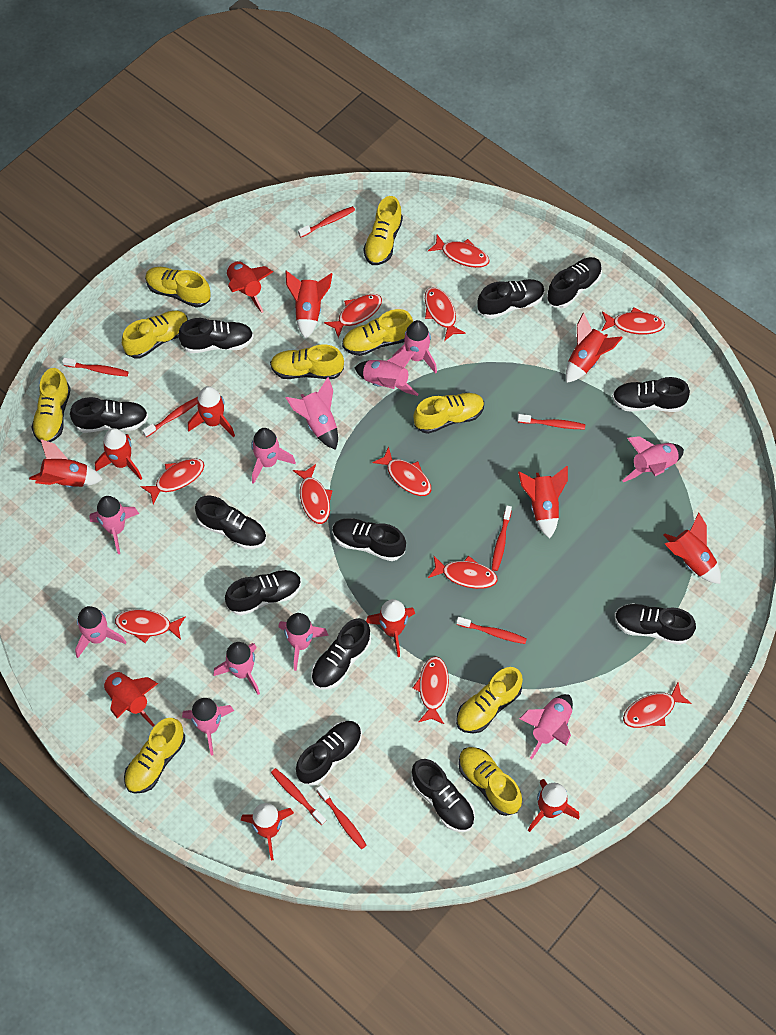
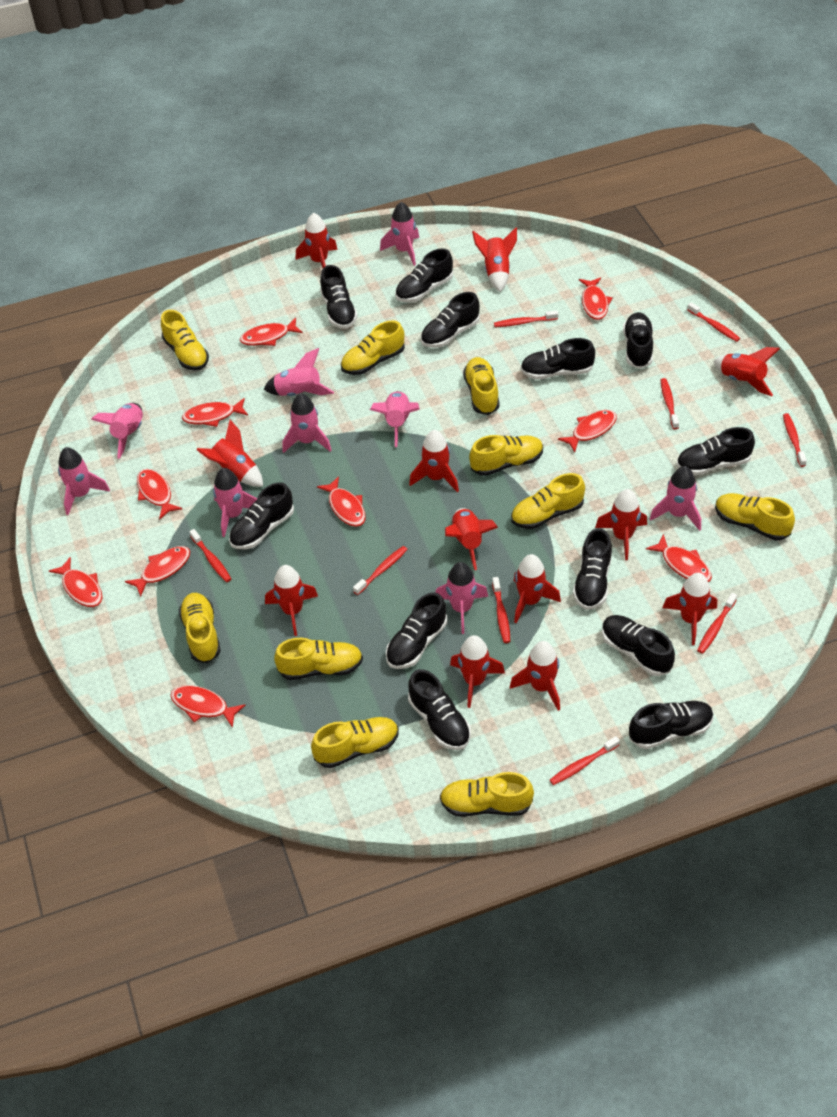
pink rocket: [75,606,126,658] [89,496,139,554] [182,698,234,755] [213,642,260,695] [251,428,296,484] [278,613,329,671] [285,377,338,450] [355,351,419,396] [392,320,437,374] [519,694,573,759] [622,436,684,482] = 11 -> [58,447,110,515] [91,403,143,459] [213,468,257,537] [264,348,334,396] [282,393,332,453] [370,391,420,447] [380,202,419,266] [436,562,488,634] [650,466,701,531] = 9
red fish: [115,609,186,643] [140,458,204,504] [293,464,333,524] [324,294,382,338] [372,447,431,496] [413,656,449,724] [425,287,466,341] [428,235,490,268] [428,556,498,589] [601,307,665,335] [623,683,692,728] = 11 -> [49,557,102,607] [125,546,190,597] [137,469,182,520] [170,685,246,728] [182,398,248,427] [240,318,303,346] [317,476,366,527] [558,410,617,453] [579,277,613,320] [646,534,712,582] = 10
red toothbrush: [62,358,129,377] [142,397,198,437] [271,768,326,825] [298,206,355,237] [317,785,367,849] [457,617,527,644] [492,506,512,571] [518,414,585,429] = 8 -> [189,529,231,582] [353,546,408,595] [492,577,510,643] [494,310,558,327] [550,736,620,785] [661,378,679,429] [687,302,740,342] [697,593,737,654] [783,413,807,467] = 9

